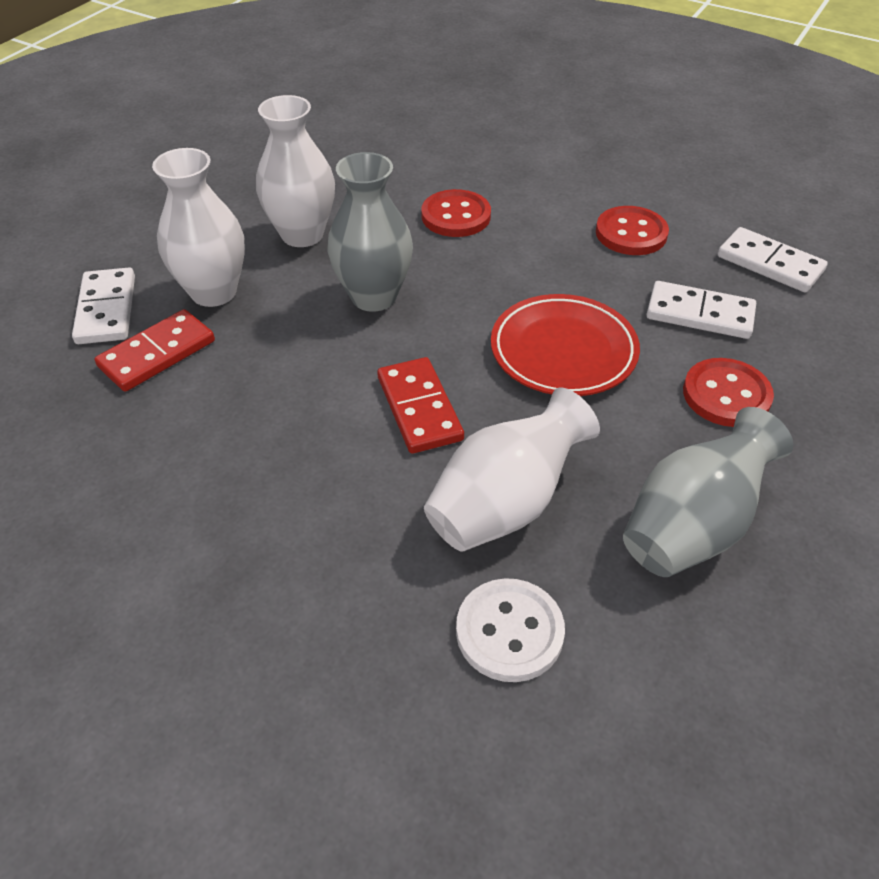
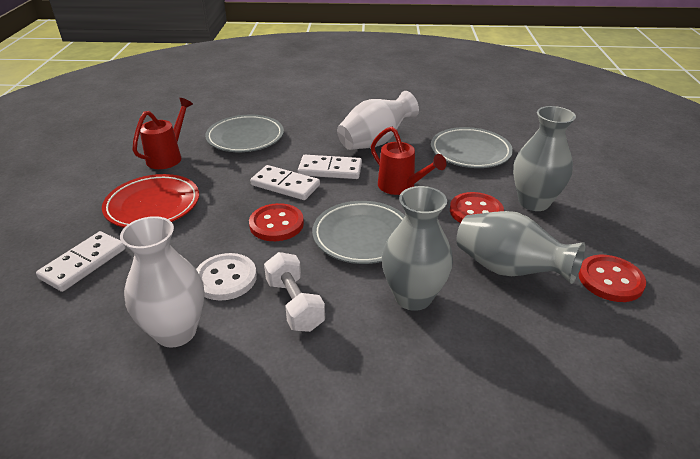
grey plate: none = 0 -> [205,115,284,152] [312,201,405,264] [431,127,513,168] = 3
grey vase: [327,152,413,312] [623,407,794,577] = 2 -> [382,186,453,311] [457,211,585,284] [513,106,576,211] = 3
red domino: [95,309,215,392] [377,357,464,454] = 2 -> none = 0
red watering can: none = 0 -> [132,98,193,169] [371,127,446,195] = 2
white dumbbell: none = 0 -> [264,252,325,332] = 1
white vase: [152,148,245,307] [256,95,335,247] [424,388,600,551] = 3 -> [120,216,204,348] [337,91,419,150] = 2

